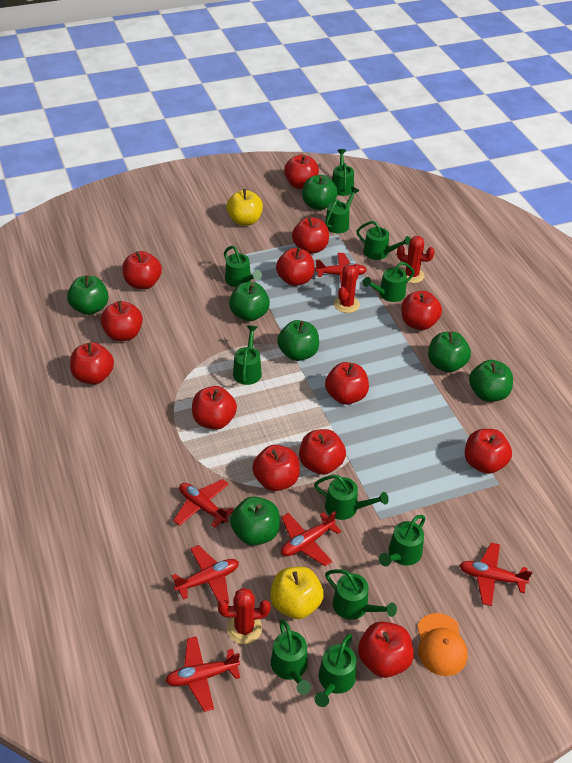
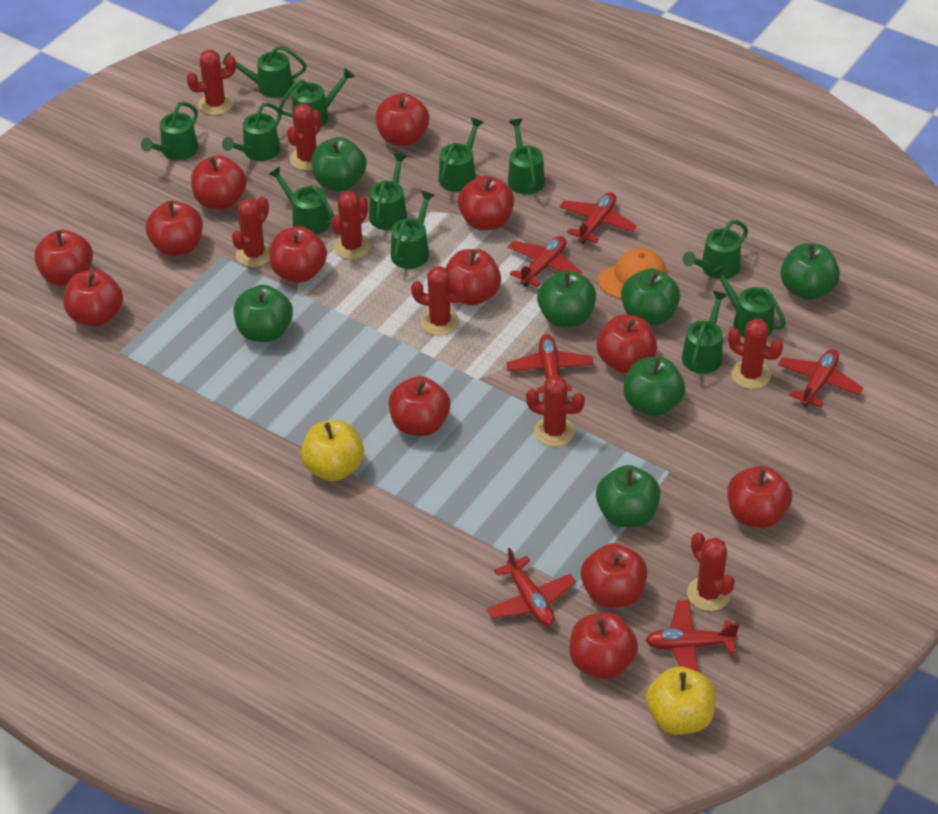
green watering can: [224,246,262,287] [233,325,262,385] [271,619,311,695] [314,475,389,520] [314,634,356,707] [325,187,359,233] [325,569,397,620] [332,149,354,196] [356,221,411,260] [363,262,415,302] [379,515,425,566] = 11 -> [141,102,198,160] [222,103,282,161] [223,46,307,98] [268,166,334,235] [279,68,355,127] [369,153,407,230] [391,191,435,269] [439,118,484,192] [508,119,545,194] [682,291,727,374] [683,220,748,279] [711,265,786,337] = 12
red cactus: [218,588,271,644] [334,264,360,313] [397,236,435,283] = 3 -> [186,50,236,115] [232,196,270,267] [287,104,321,170] [331,191,371,259] [411,266,467,336] [526,375,585,447] [687,532,735,611] [728,318,783,389] = 8

